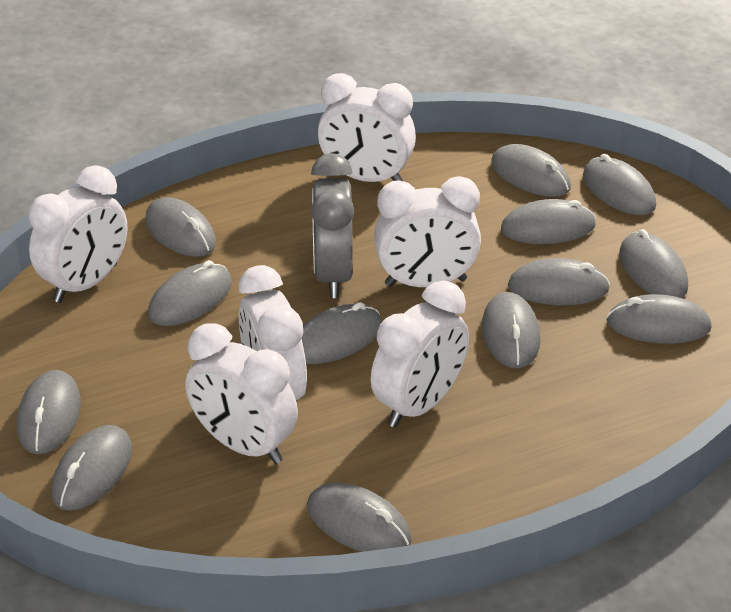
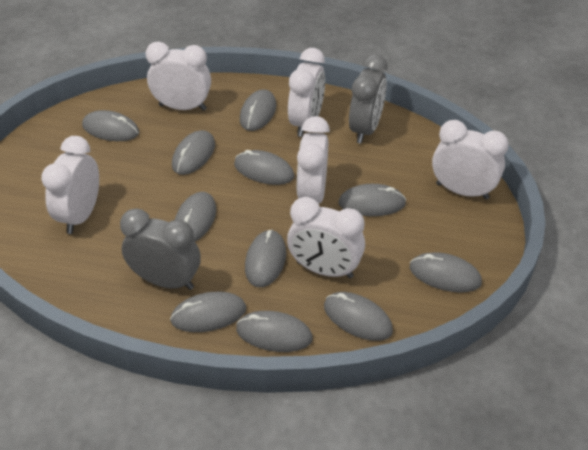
grey clock: [311,153,354,298] = 1 -> [120,208,201,290] [349,54,388,144] = 2
grey mouse: [17,370,81,454] [51,425,132,511] [145,197,216,257] [148,260,232,326] [301,302,382,364] [307,483,411,552] [482,292,540,368] [491,144,571,197] [501,199,596,244] [508,258,610,305] [583,154,656,215] [607,294,712,344] [619,229,688,298] = 13 -> [82,110,139,141] [170,292,246,332] [172,130,215,175] [175,192,216,242] [234,150,294,185] [236,311,313,352] [240,89,276,131] [245,230,286,287] [324,292,393,341] [338,184,406,216] [410,252,482,293] = 11

